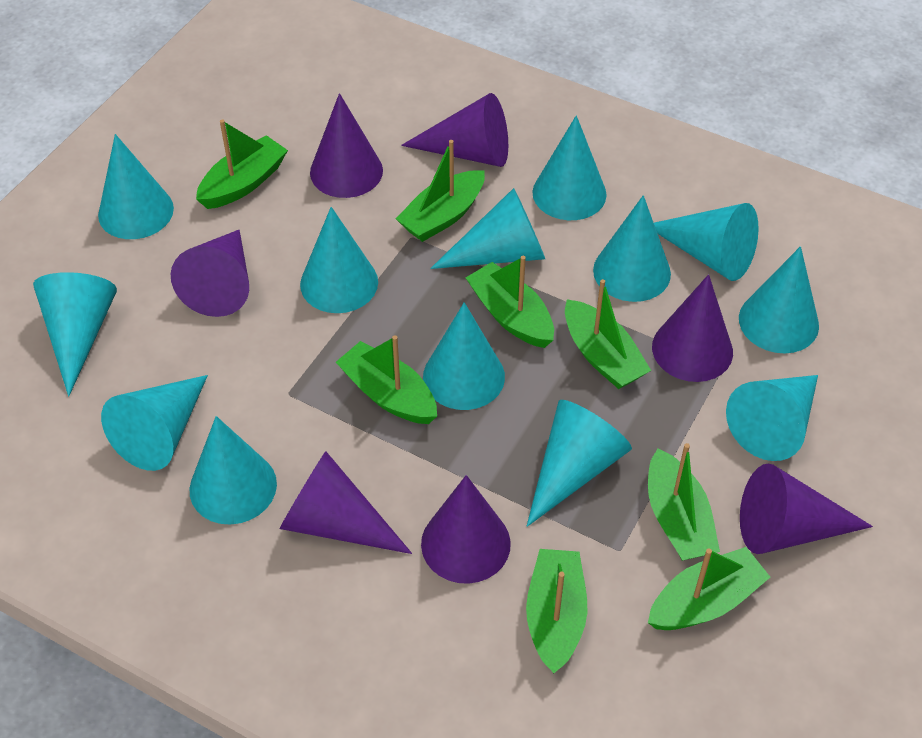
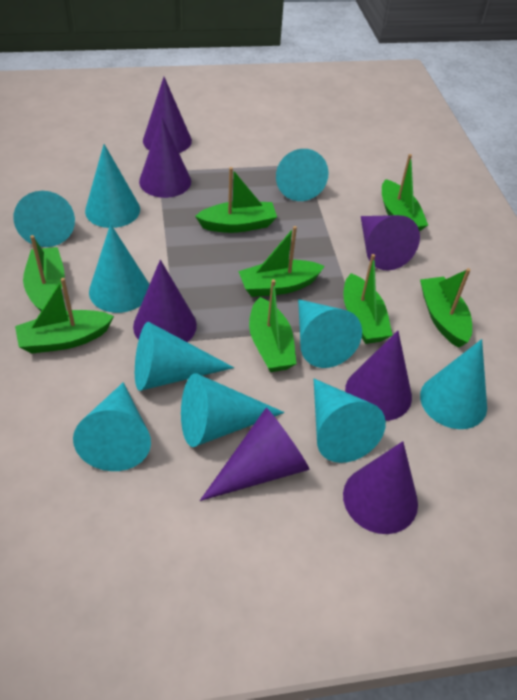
turquoise cone: [33,272,117,396] [98,134,174,239] [101,375,208,471] [189,416,277,525] [300,207,378,313] [423,302,505,410] [430,188,545,269] [527,400,632,527] [532,115,607,220] [593,195,671,302] [654,203,759,281] [726,375,818,461] [739,246,819,353] = 13 -> [13,191,75,247] [73,382,151,471] [85,144,140,228] [89,224,149,313] [135,322,234,391] [181,373,285,447] [276,149,329,201] [298,299,362,368] [314,379,386,463] [420,339,487,429] = 10

